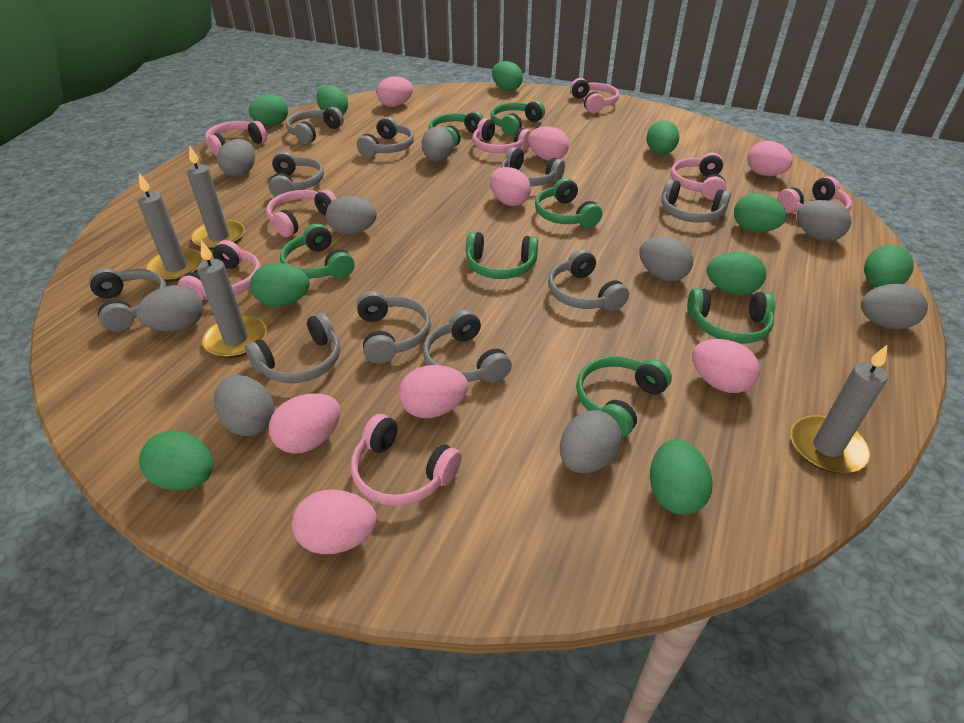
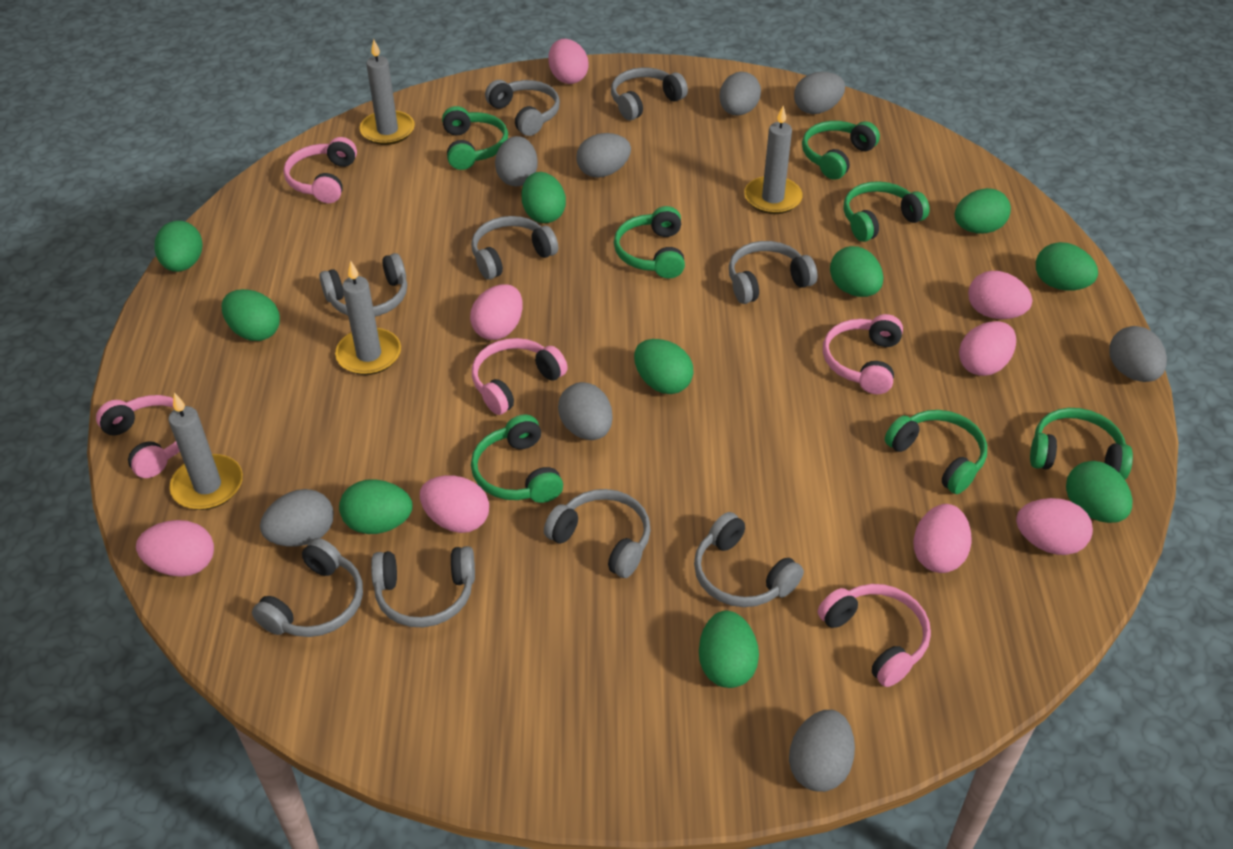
grey egg: [136,285,203,332] [214,375,275,436] [217,139,255,177] [326,196,377,235] [422,126,454,161] [560,410,622,473] [639,237,693,281] [797,200,851,241] [861,284,928,329] = 9 -> [260,489,334,547] [495,136,538,186] [558,382,613,440] [576,133,631,178] [719,72,761,116] [789,710,855,792] [794,72,845,114] [1109,326,1167,382] = 8
grey headphones: [89,268,166,332] [245,313,340,383] [269,151,324,197] [286,107,344,144] [357,117,414,157] [357,291,431,364] [423,309,512,383] [501,147,565,186] [548,249,629,311] [661,179,731,223] = 10 -> [252,538,363,637] [319,253,407,317] [371,546,475,627] [471,216,558,280] [485,80,560,136] [544,489,651,578] [611,68,688,120] [694,512,804,607] [729,241,818,304] = 9
pink headphones: [178,240,261,301] [205,121,267,157] [266,190,337,237] [351,414,462,506] [472,118,531,153] [570,78,619,113] [671,153,726,200] [777,176,852,214] = 8 -> [96,395,180,478] [284,137,357,203] [472,338,568,415] [818,584,931,687] [823,314,903,394] = 5

